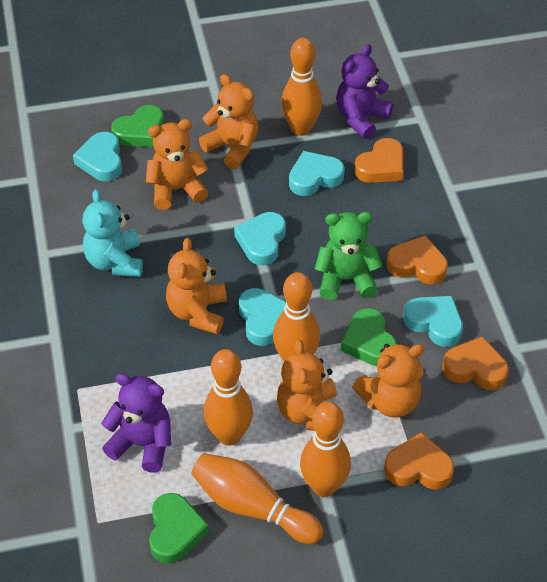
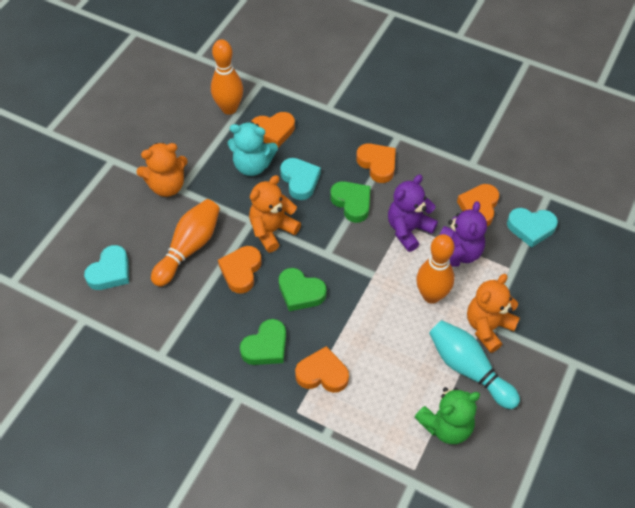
orange bowling pin: [191,453,323,544] [204,349,253,446] [273,272,320,361] [281,38,322,136] [300,402,351,497] = 5 -> [151,199,220,287] [211,39,243,115] [416,234,454,304] = 3
orange heart: [354,138,403,183] [384,432,454,490] [386,236,448,285] [442,336,509,390] = 4 -> [218,246,262,294] [251,112,295,148] [295,346,349,393] [356,143,396,183] [457,184,499,226] = 5
orange teddy bear: [146,119,208,210] [166,238,227,334] [199,74,258,169] [277,340,337,431] [352,343,424,418] = 5 -> [136,143,188,197] [249,175,301,252] [467,274,520,353] = 3
turquoise bowling pin: none = 0 -> [429,320,520,409] = 1
turquoise heart: [73,132,122,181] [234,212,286,265] [239,288,286,346] [289,151,345,196] [403,296,463,347] = 5 -> [84,245,129,290] [280,158,321,200] [507,208,558,248] = 3

